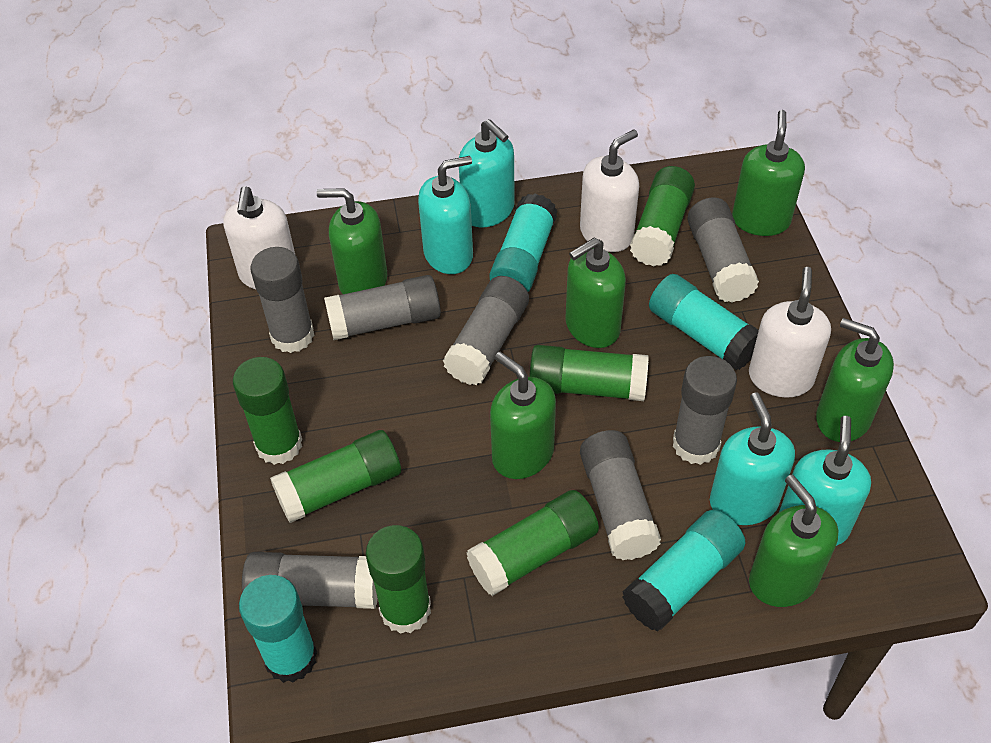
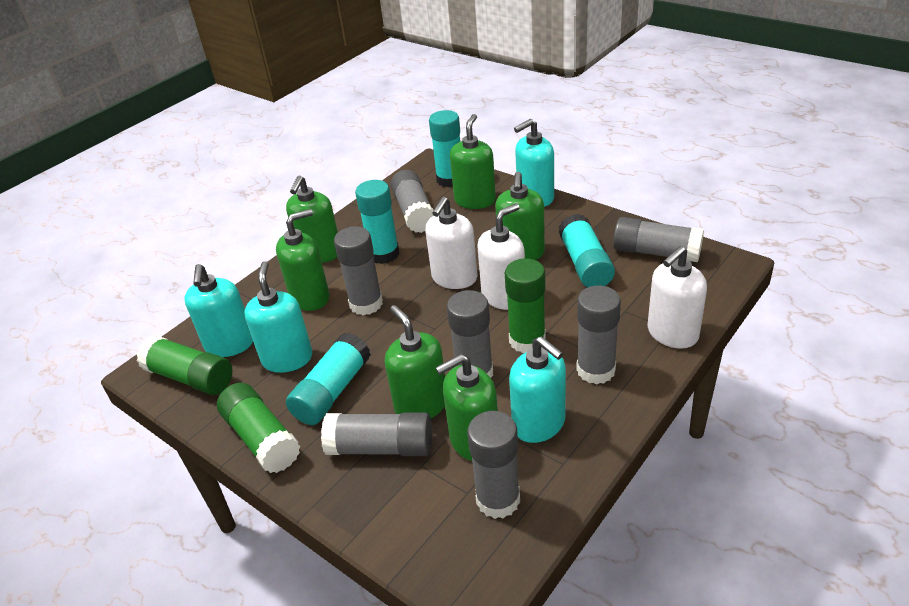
green glue stick: [233,357,302,465] [270,430,401,523] [366,525,431,634] [466,490,599,596] [529,345,649,401] [630,166,695,266] = 6 -> [137,335,232,395] [217,383,300,473] [505,258,546,353] = 3

